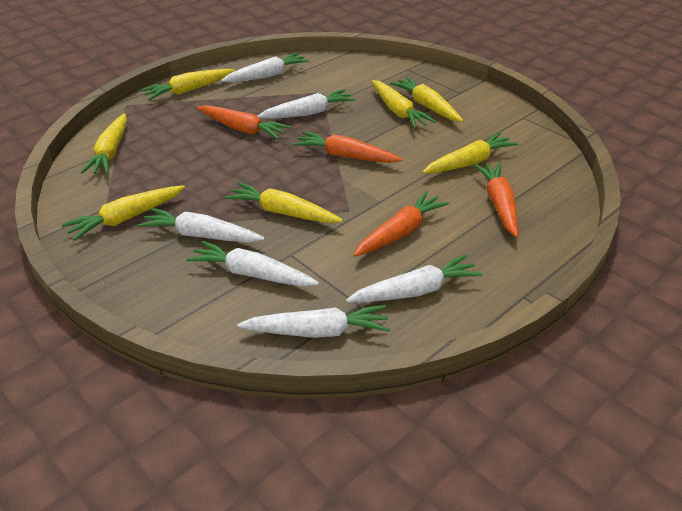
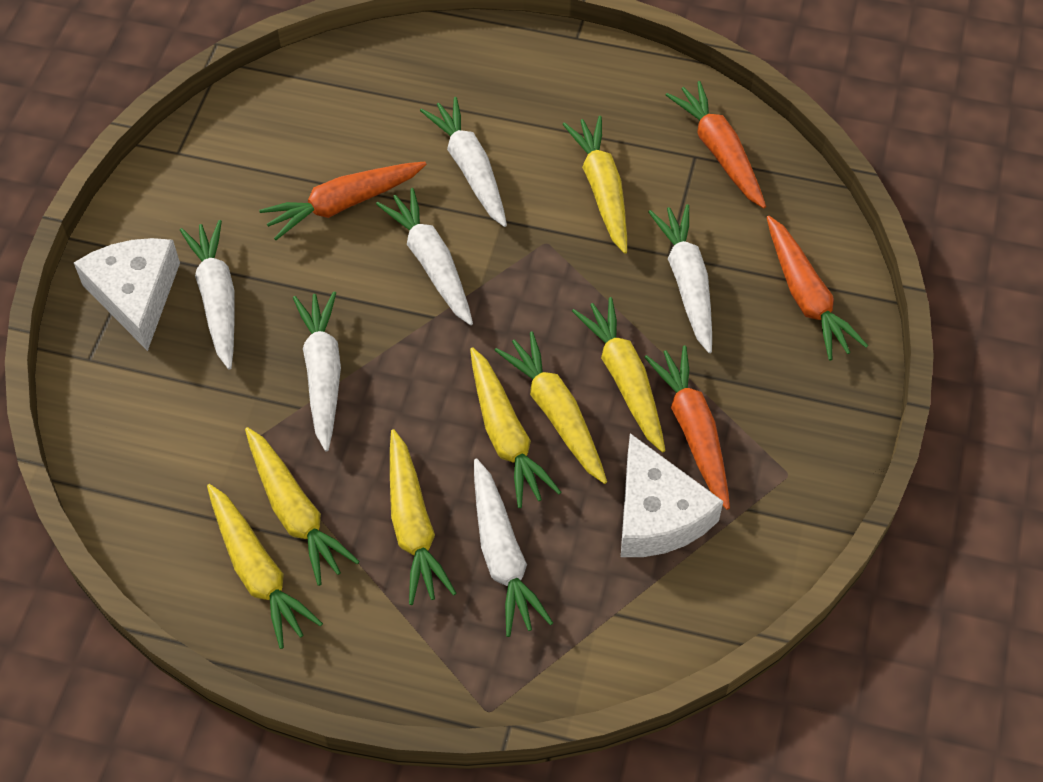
white cheese: none = 0 -> [74,238,180,351] [621,433,723,557] = 2

